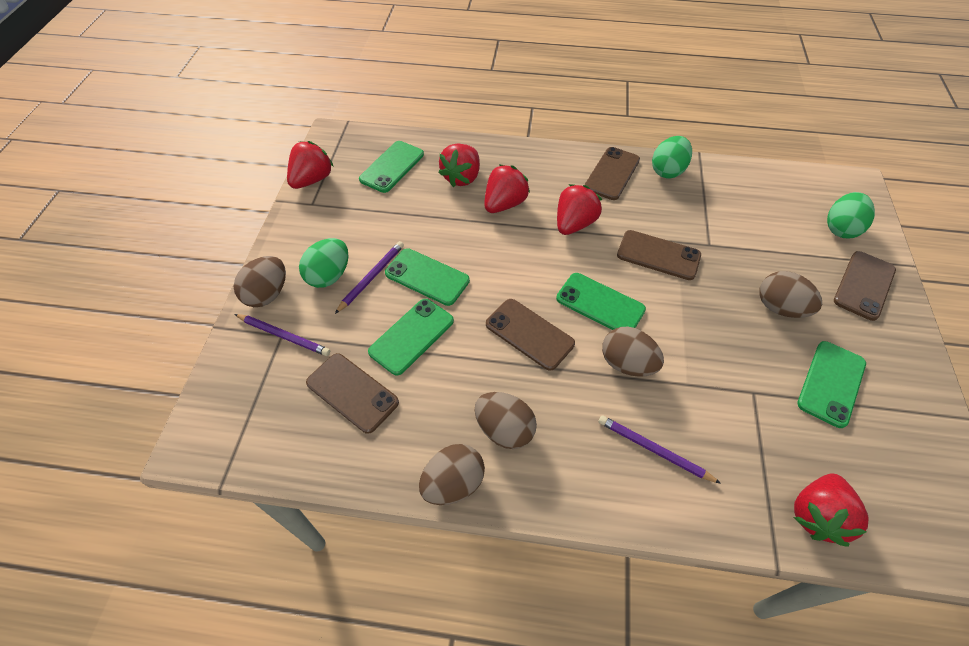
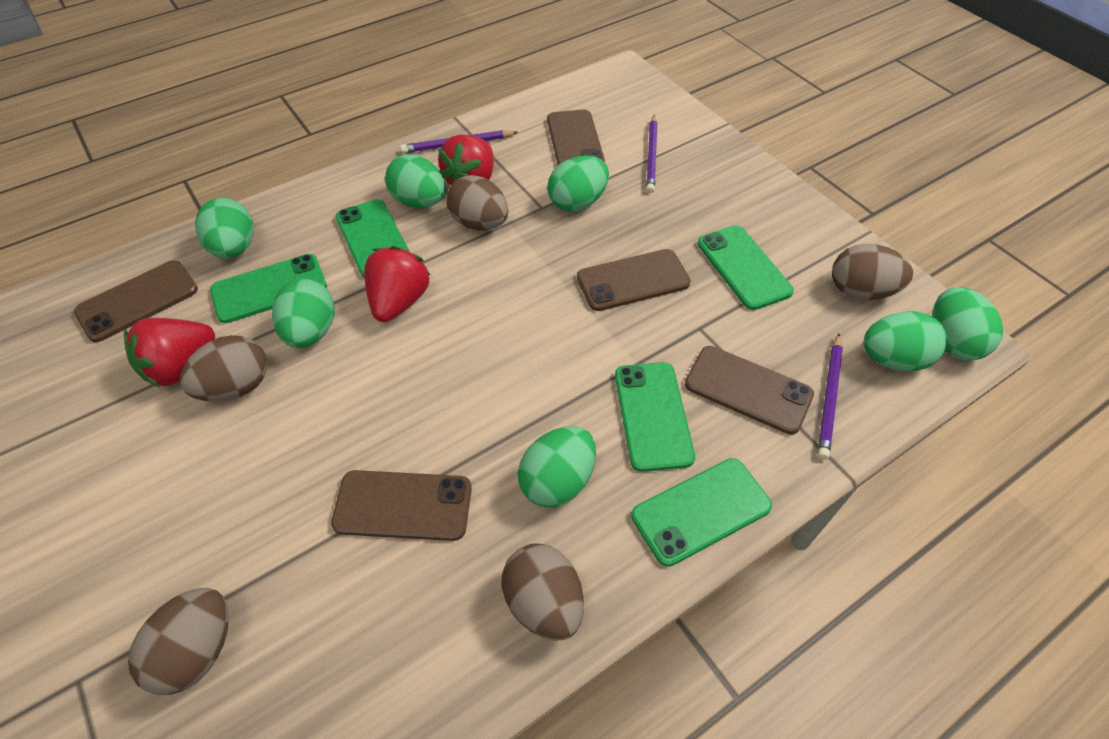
green egg: [299,238,348,288] [652,136,692,179] [827,192,875,239] = 3 -> [195,198,254,259] [272,279,335,348] [385,154,445,208] [518,426,596,507] [547,155,609,212] [864,311,947,371] [932,287,1003,360] = 7
red strawberry: [287,141,334,189] [438,143,480,187] [484,164,530,213] [557,184,602,235] [793,474,869,547] = 5 -> [124,318,215,388] [364,246,430,322] [438,134,494,185] = 3

